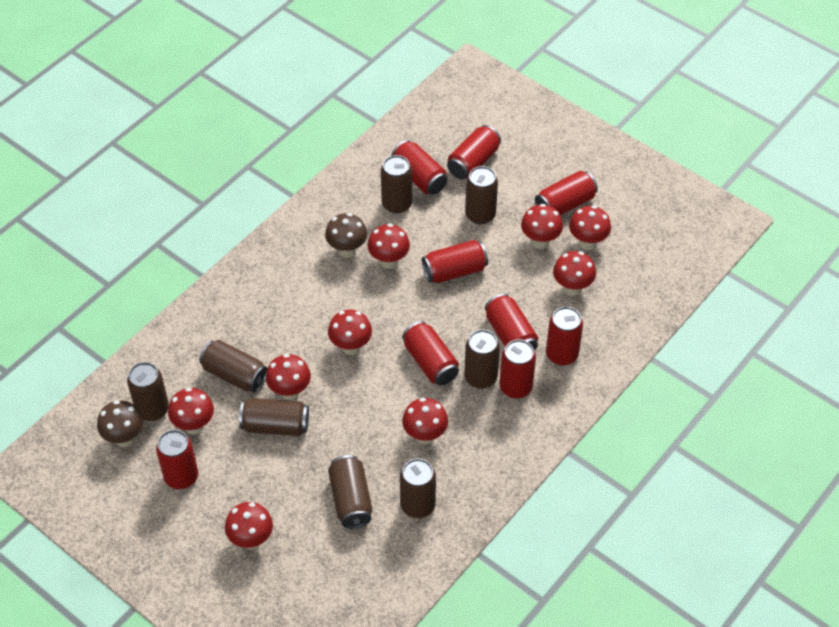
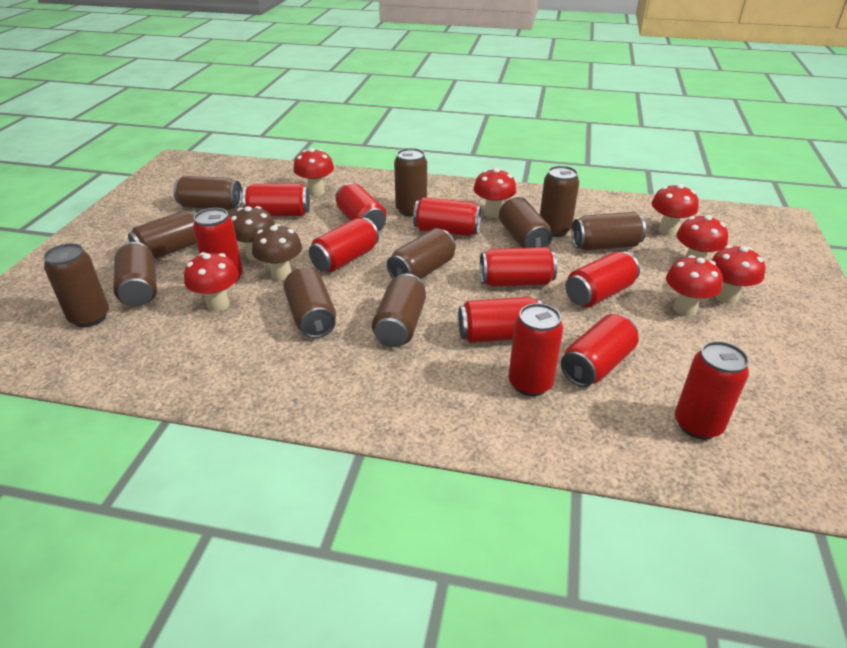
brown can: [127,362,169,421] [199,340,268,392] [239,398,309,436] [328,455,372,529] [381,155,412,213] [400,459,436,518] [464,329,500,389] [465,166,498,224] = 8 -> [44,243,109,327] [113,242,157,307] [128,210,197,259] [174,176,242,210] [283,268,336,338] [372,273,426,347] [387,228,456,279] [394,148,427,216] [499,197,552,248] [540,166,579,237] [571,212,646,251] = 11
red can: [156,430,198,489] [391,140,448,195] [402,321,459,385] [422,240,488,283] [447,125,501,180] [485,294,538,351] [499,339,536,399] [535,171,598,215] [546,307,583,366] = 9 -> [193,208,243,282] [243,183,310,216] [309,218,379,272] [335,183,387,232] [413,197,481,236] [458,297,542,343] [480,247,557,287] [509,303,563,396] [561,314,638,387] [565,251,640,307] [675,341,749,439] = 11
red mushroom: [168,388,214,434] [225,502,273,550] [266,354,311,400] [328,310,372,355] [368,223,410,269] [402,398,448,444] [521,204,563,249] [553,251,596,296] [569,205,611,250] = 9 -> [184,252,239,311] [293,148,334,196] [473,168,516,218] [651,184,699,236] [666,255,723,316] [677,215,728,260] [711,245,765,304] = 7

